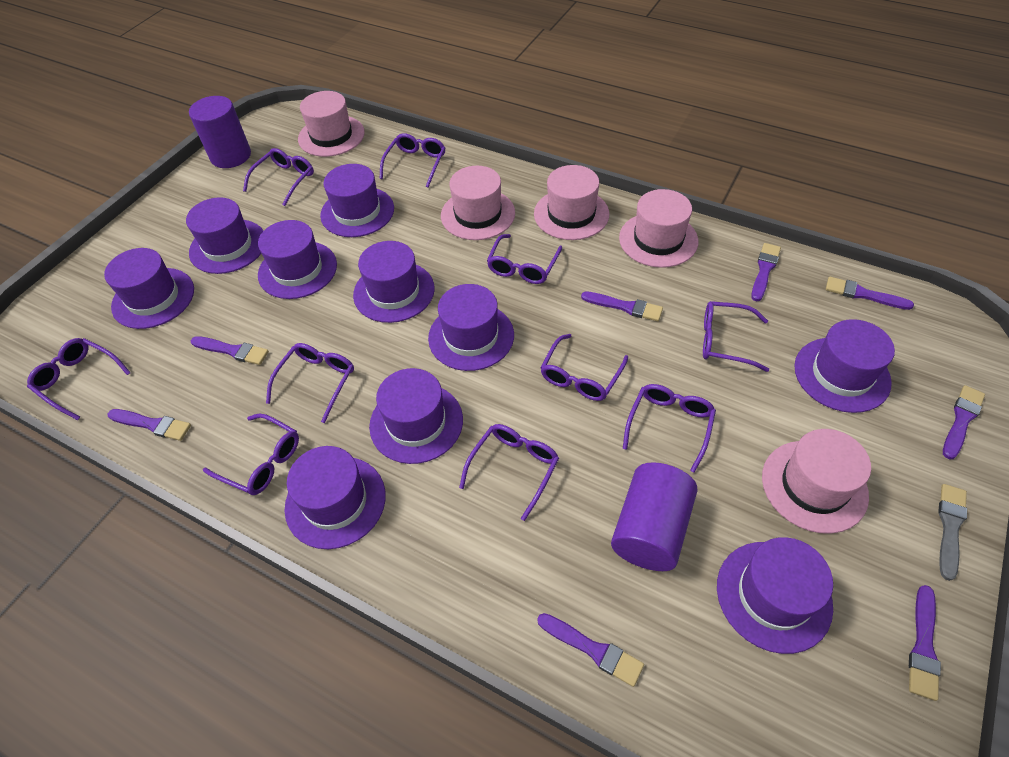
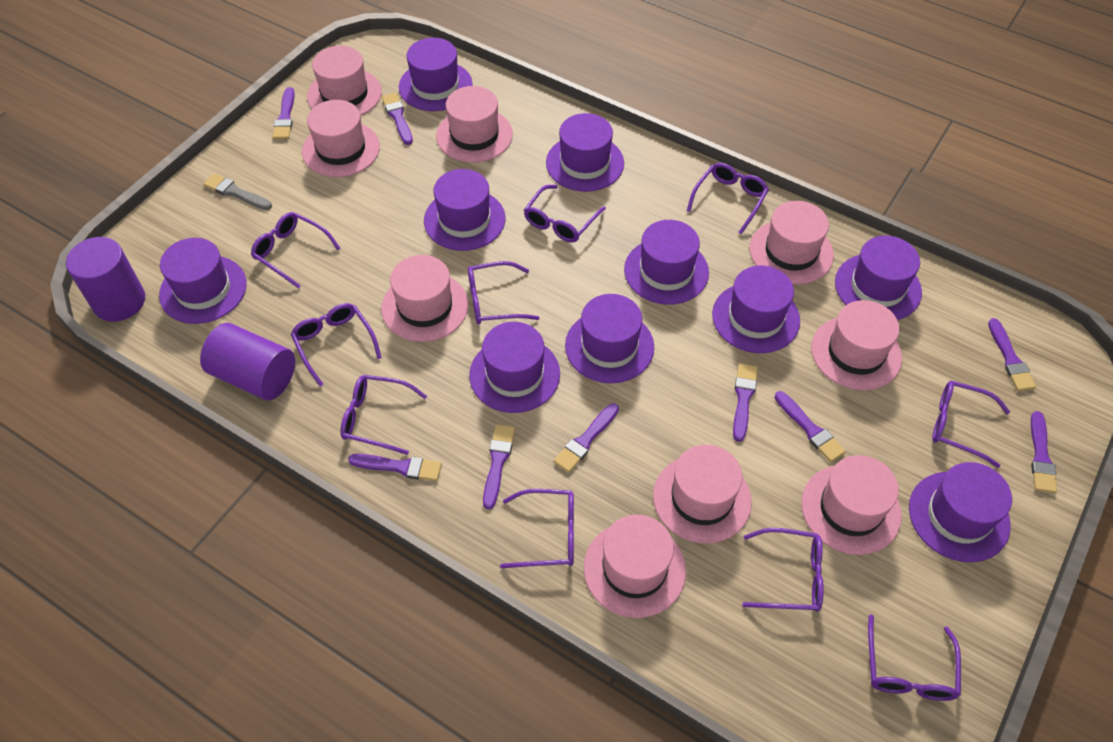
pink hat: [298,91,365,157] [441,166,515,240] [534,165,609,240] [619,189,698,268] [762,429,871,534] = 5 -> [302,100,380,177] [307,46,382,116] [381,255,468,342] [436,86,513,163] [584,515,686,618] [653,445,752,544] [750,201,834,284] [801,455,902,555] [811,300,902,390] = 9
purple brush: [108,409,191,441] [191,336,269,365] [537,613,644,687] [581,291,663,321] [751,243,781,301] [826,277,914,310] [909,585,941,701] [943,385,985,460] = 8 -> [272,87,295,139] [348,454,442,481] [382,93,413,145] [483,424,515,509] [553,403,619,473] [733,363,758,442] [775,391,846,462] [988,318,1036,391] [1031,411,1057,494] = 9

